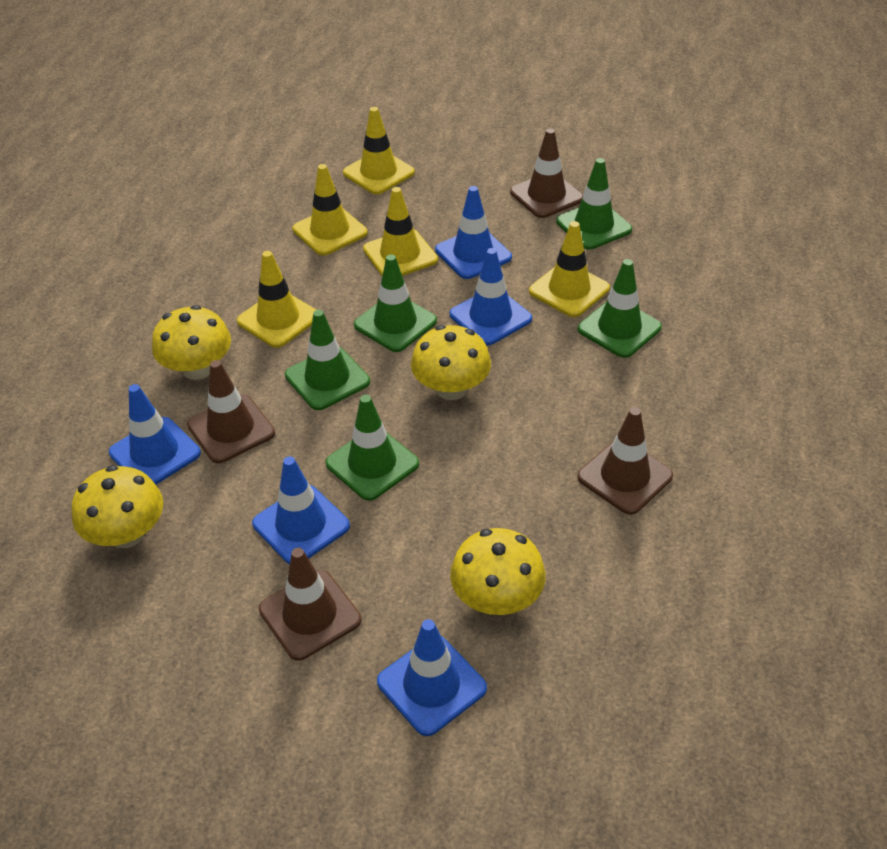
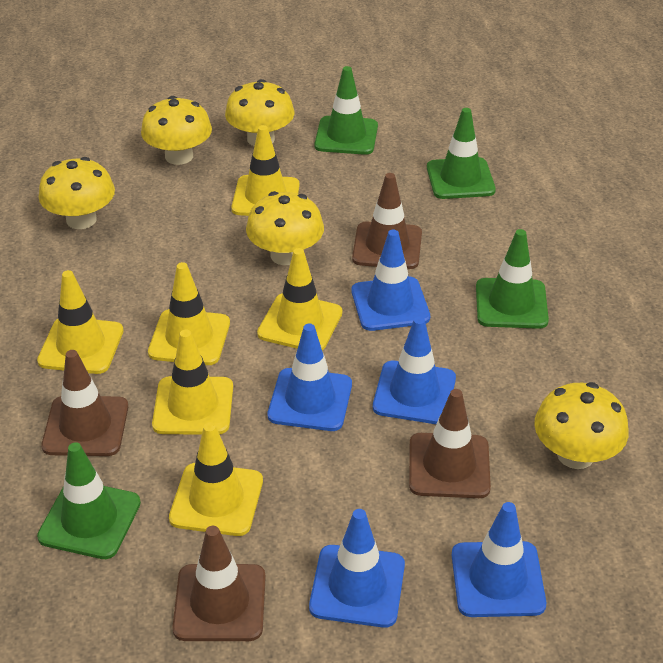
green traffic cone: [285,310,370,410] [326,395,419,501] [354,254,437,352] [556,158,632,250] [578,259,662,358] = 5 -> [37,442,141,559] [315,66,378,155] [427,108,496,199] [476,229,549,329] = 4
yellow mushroom: [72,465,163,548] [152,305,231,380] [411,325,491,400] [450,528,546,615] = 4 -> [39,157,115,229] [141,96,212,165] [225,79,294,146] [246,191,324,265] [534,382,629,469] = 5
yellow traffic cone: [237,251,316,348] [293,164,367,256] [343,107,415,195] [363,187,438,276] [529,221,610,317] = 5 -> [37,270,123,374] [148,262,230,365] [152,330,233,435] [169,422,263,536] [231,125,300,216] [257,248,342,351] = 6

